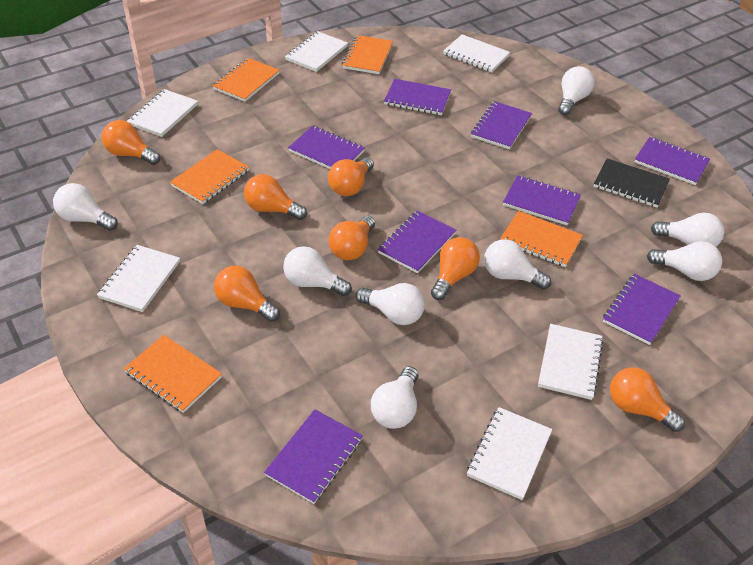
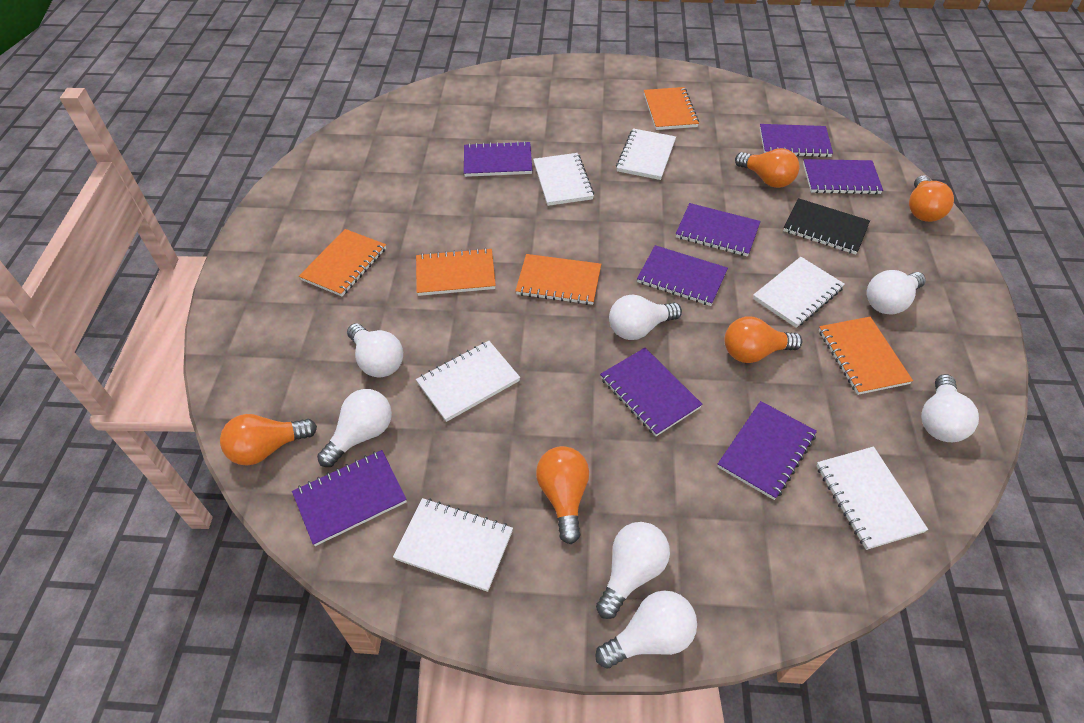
orange light bulb: [102,120,160,165] [214,266,280,322] [244,174,307,220] [328,157,374,196] [328,216,375,261] [431,237,480,300] [610,367,685,432] = 7 -> [220,414,317,465] [536,446,589,544] [724,317,802,363] [735,148,800,188] [909,175,954,222] = 5
white light bulb: [53,183,118,231] [283,246,352,296] [355,283,425,325] [371,366,418,429] [484,239,551,290] [558,66,594,115] [647,241,722,281] [651,213,724,247] = 8 -> [317,389,392,467] [347,323,403,378] [595,590,697,669] [596,522,670,619] [609,295,682,340] [867,270,926,315] [921,374,979,442] = 7

